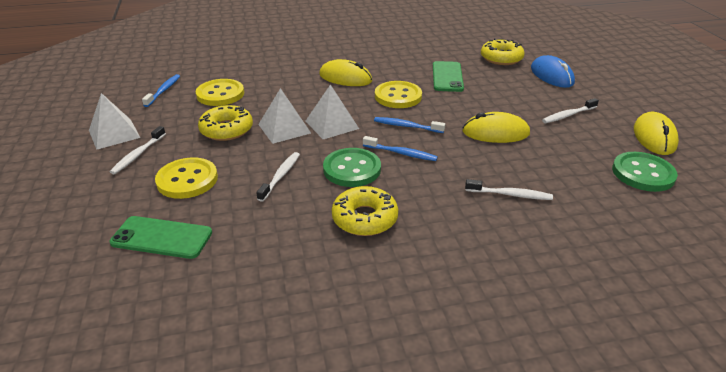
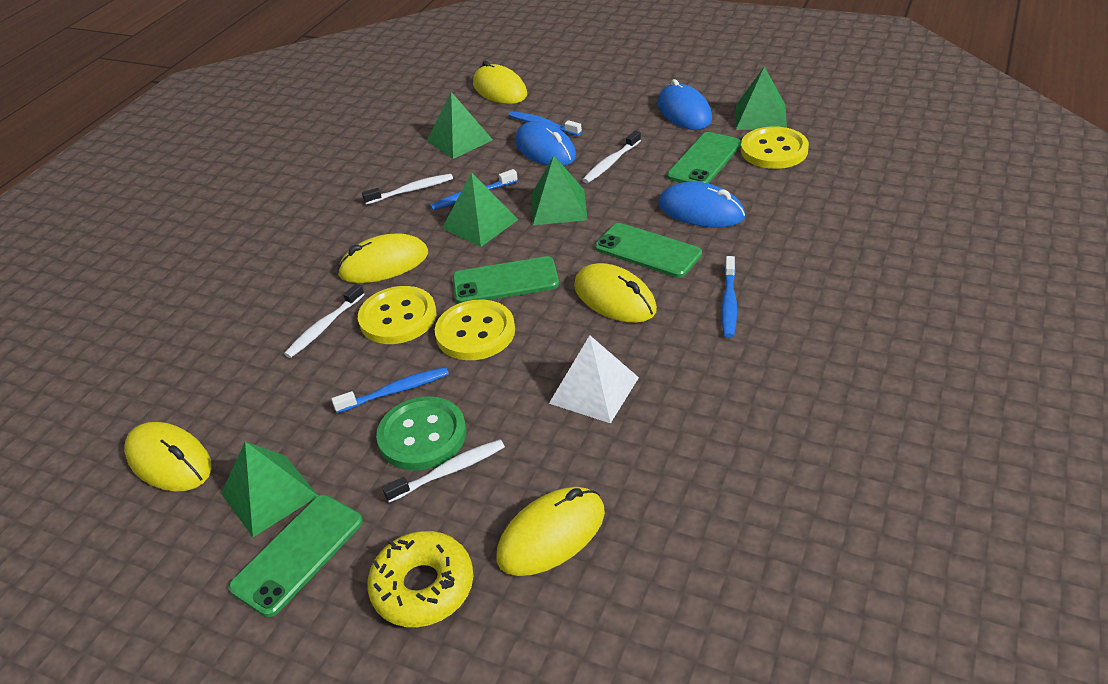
blue mouse: [531,55,575,88] = 1 -> [515,121,576,166] [658,79,712,130] [658,182,745,228] = 3
blue toothbrush: [142,74,180,107] [363,136,438,161] [374,117,445,133] = 3 -> [332,367,449,413] [430,169,518,210] [508,111,582,136] [721,256,737,338] = 4
green button: [323,148,381,187] [612,152,678,192] = 2 -> [376,396,467,471] = 1
green phone: [110,216,212,259] [433,61,464,92] = 2 -> [229,495,363,617] [452,256,559,304] [595,223,702,278] [667,132,741,184] = 4
green pyramid: none = 0 -> [221,442,318,537] [427,92,493,159] [442,172,519,247] [531,156,588,225] [736,66,787,130] = 5
white pyramid: [89,93,140,150] [258,88,311,144] [306,84,359,139] = 3 -> [549,335,639,423] = 1
yellow donut: [198,105,253,141] [332,186,398,236] [481,38,525,65] = 3 -> [367,531,473,627] = 1
yellow mouse: [319,59,372,86] [462,112,530,143] [634,112,679,155] = 3 -> [124,422,212,492] [337,233,428,283] [473,61,527,104] [497,487,605,576] [574,263,657,323] = 5

